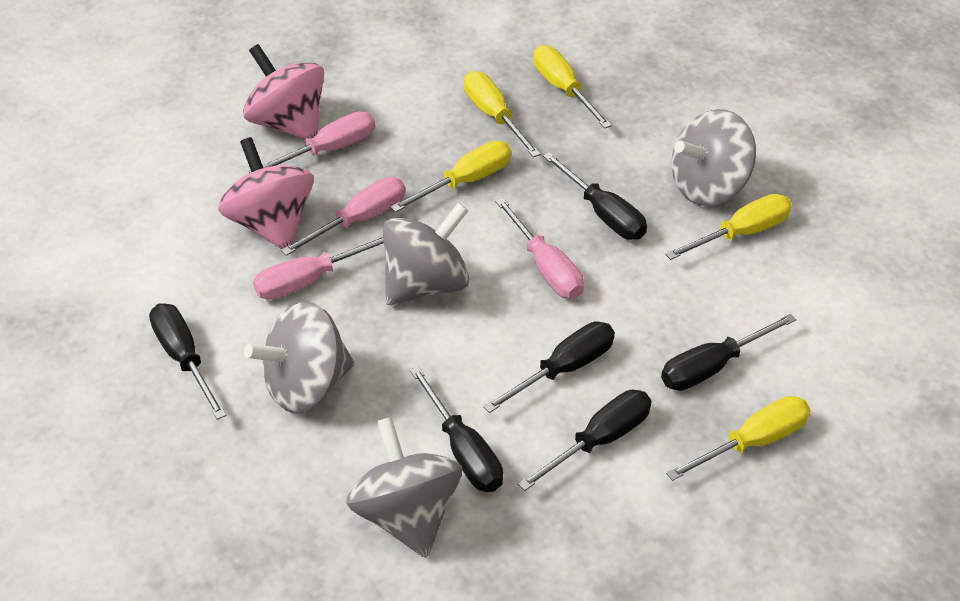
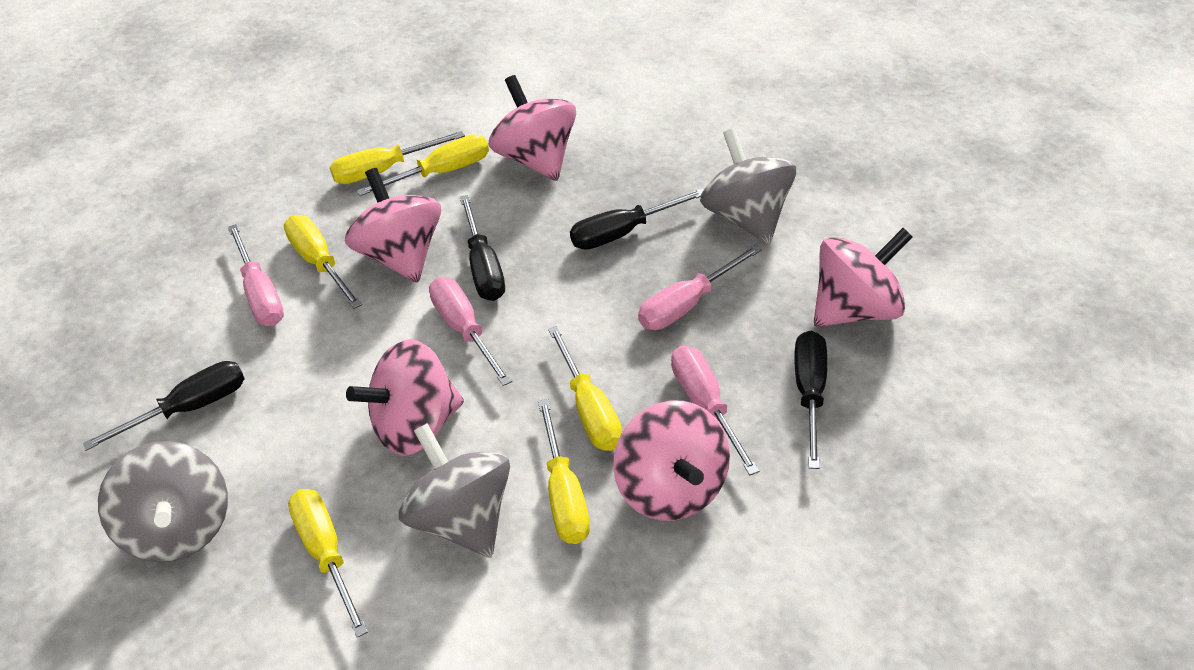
black screwdriver: [149,303,227,420] [410,366,503,492] [483,322,615,413] [518,390,651,491] [543,152,647,240] [661,313,797,391] = 6 -> [82,361,245,451] [460,195,505,301] [570,189,703,250] [794,331,827,469] = 4
grey spinning top: [244,302,354,413] [346,417,462,558] [383,203,469,305] [672,109,756,206] = 4 -> [98,441,228,562] [398,423,510,557] [700,128,796,244] = 3
pink spinning top: [218,137,314,249] [243,44,324,139] = 2 -> [345,168,441,283] [346,339,464,456] [489,75,576,181] [613,401,730,521] [814,228,913,327] = 5
yellow screwdriver: [391,141,511,212] [464,71,541,157] [533,45,612,129] [665,194,792,260] [666,396,810,481] = 5 -> [284,215,362,309] [288,489,368,637] [330,131,465,184] [357,134,489,196] [538,399,590,544] [548,326,622,451] = 6

